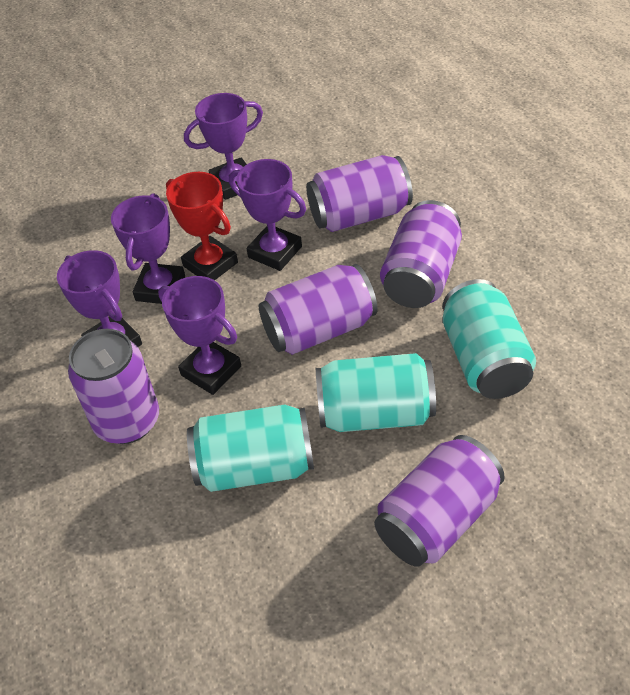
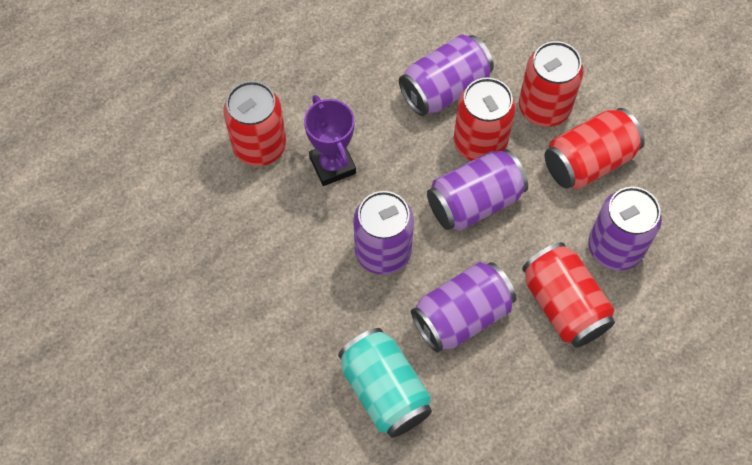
purple trophy: [57,250,142,347] [111,193,185,304] [158,276,241,395] [184,93,263,200] [229,159,306,271] = 5 -> [304,95,356,186] = 1
red can: none = 0 -> [223,81,286,166] [454,78,516,161] [519,41,583,127] [522,242,615,347] [545,108,645,189] = 5
red trophy: [166,172,238,280] = 1 -> none = 0
turquoise can: [187,404,314,492] [316,353,436,432] [443,279,536,399] = 3 -> [338,328,432,438] = 1

